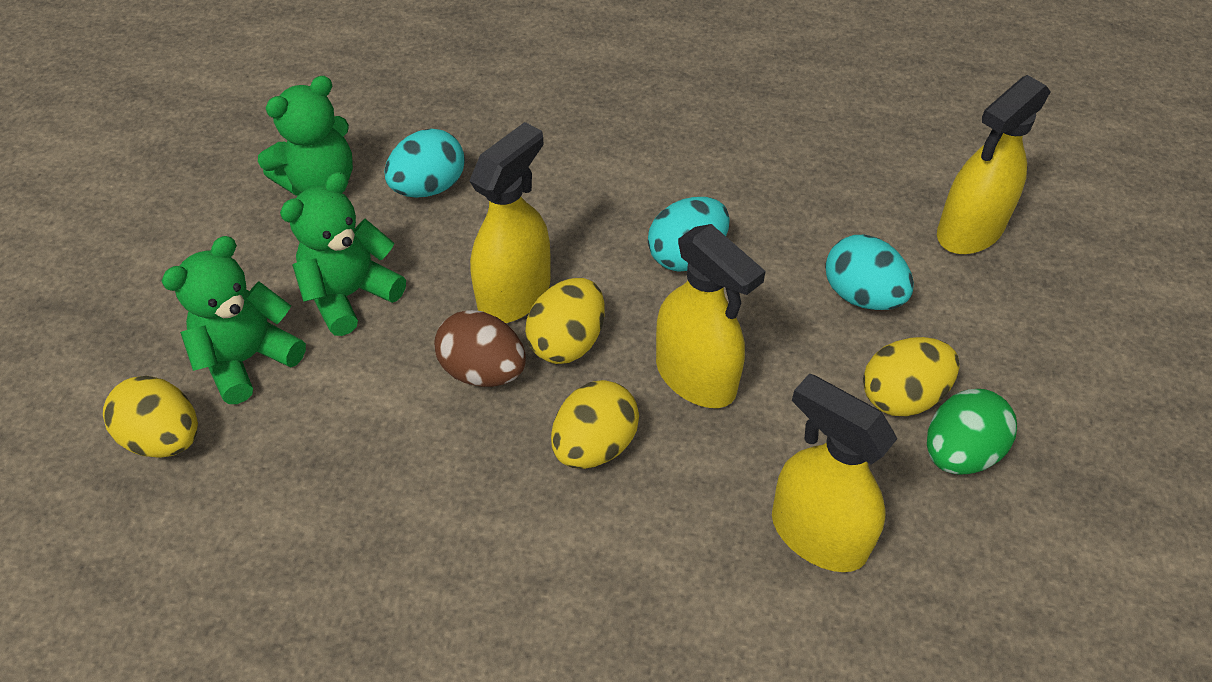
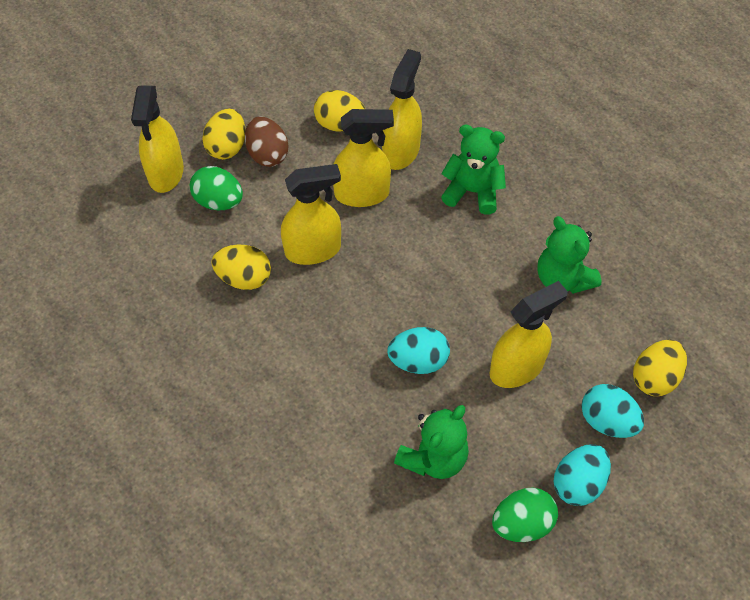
green egg: [927,389,1017,475] = 1 -> [190,166,243,210] [492,487,558,542] = 2
yellow spray bottle: [469,122,551,323] [656,224,766,408] [772,373,897,572] [937,75,1051,254] = 4 -> [131,85,184,193] [281,164,341,265] [333,109,394,207] [382,49,422,170] [490,281,568,388] = 5

